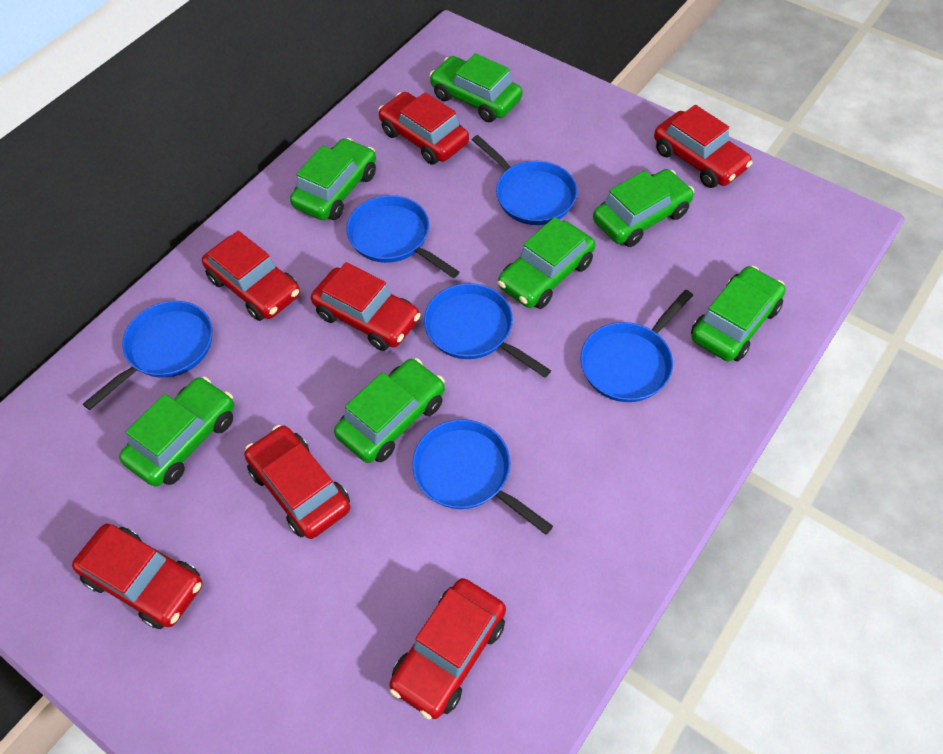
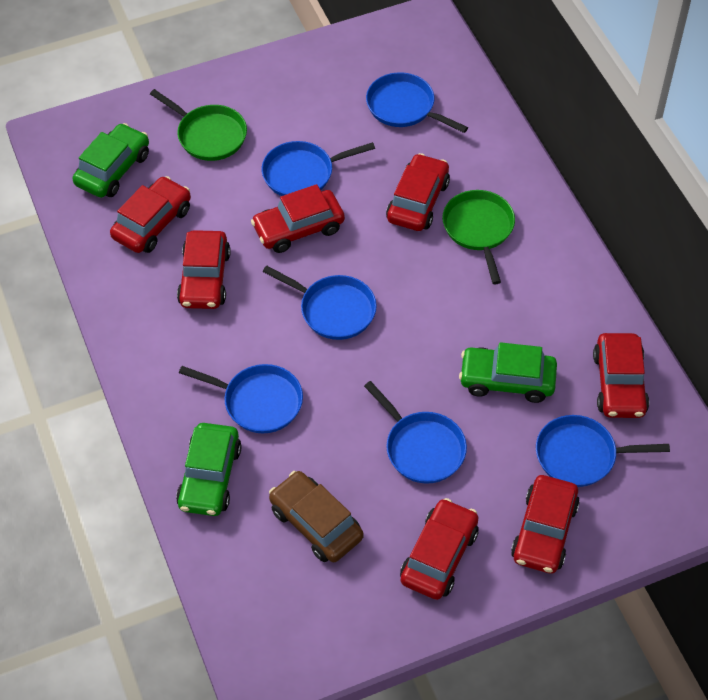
brown car: none = 0 -> [269,471,364,562] = 1
green car: [119,376,234,487] [290,138,376,220] [334,358,445,463] [429,53,522,122] [498,217,595,309] [593,169,694,247] [691,266,786,361] = 7 -> [72,123,149,198] [176,423,242,516] [459,342,557,403] = 3
green pan: none = 0 -> [150,89,247,161] [442,190,515,284] = 2

